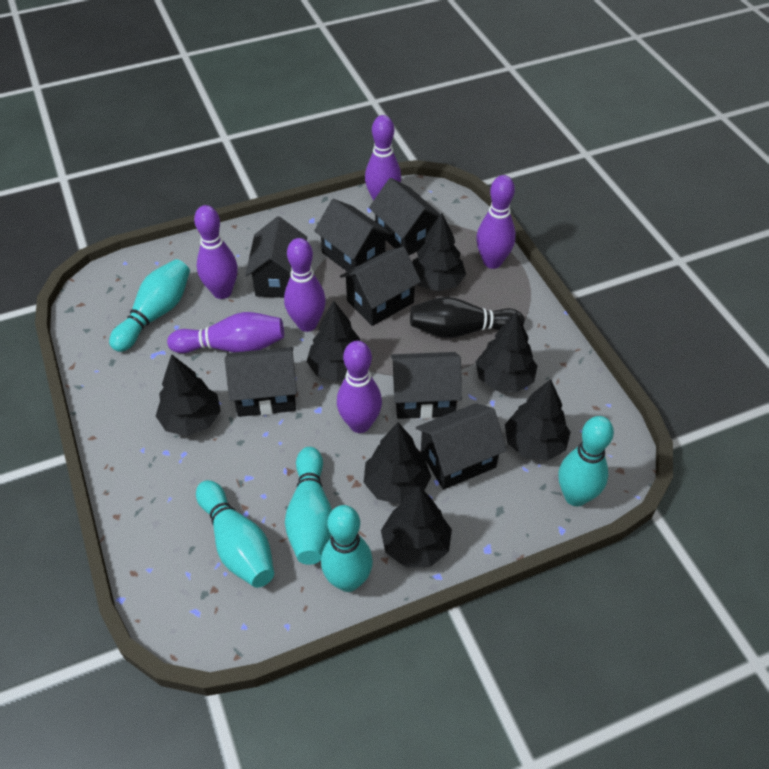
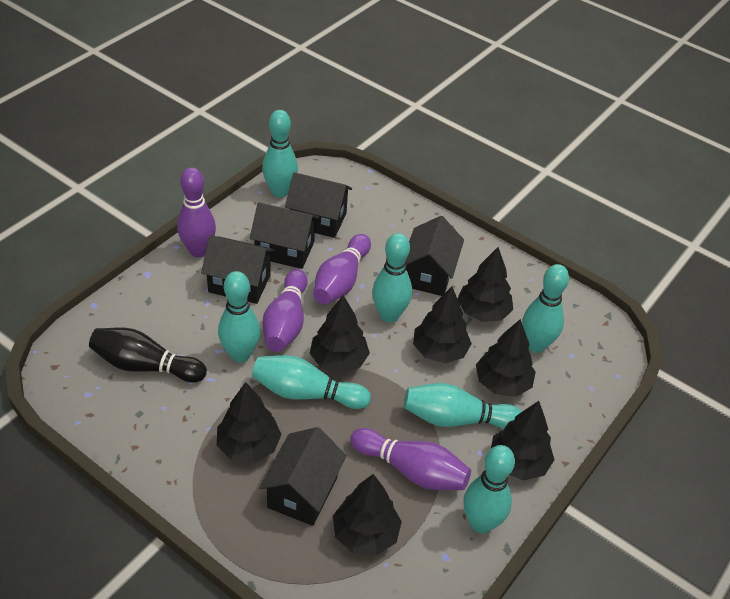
black house: [225,347,297,417] [245,216,307,298] [314,199,392,271] [340,246,421,326] [369,178,440,255] [391,352,462,419] [416,403,507,490] = 7 -> [201,236,275,304] [250,202,319,269] [259,427,347,526] [285,172,352,238] [405,216,464,296] = 5
purple bowling pin: [167,312,284,353] [194,205,238,299] [284,238,326,332] [337,341,382,433] [365,115,401,201] [476,175,516,269] = 6 -> [177,167,216,257] [262,269,308,352] [313,234,371,305] [350,428,471,490] = 4
turquoise bowling pin: [109,259,190,352] [196,480,274,588] [285,447,332,565] [321,505,373,592] [559,416,614,506] = 5 -> [218,271,261,362] [252,355,371,409] [262,110,298,197] [372,233,412,322] [404,383,522,429] [463,445,515,533] [522,264,569,353] = 7

